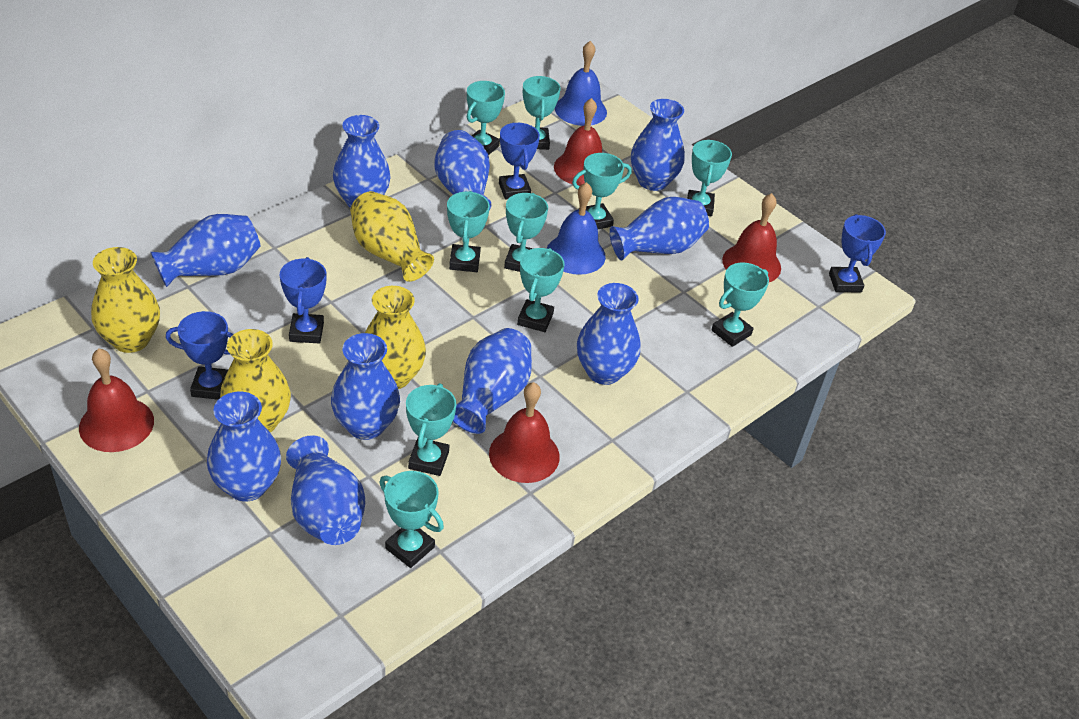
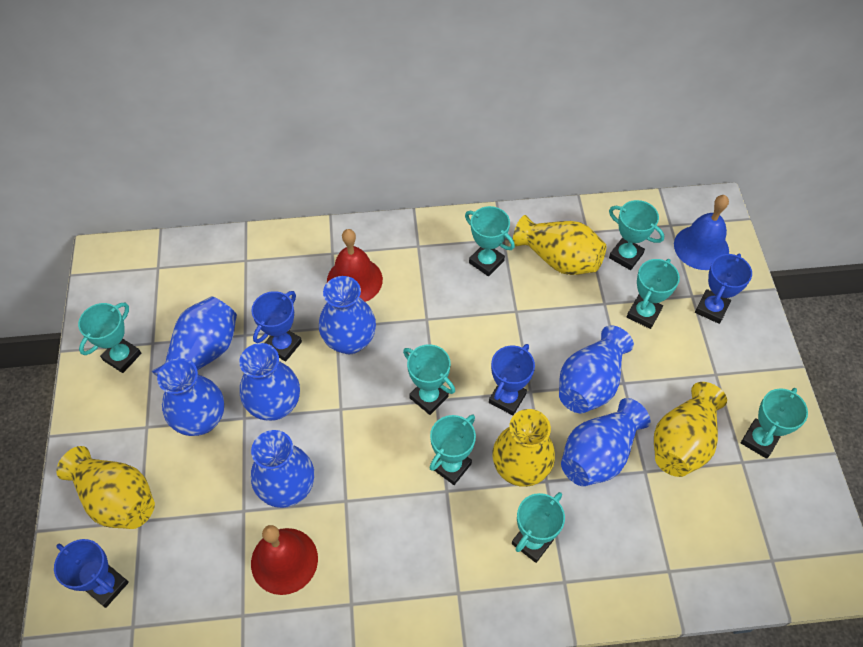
blue bell: [547,182,606,275] [555,41,607,126] = 2 -> [674,195,729,270] = 1
blue vase: [150,214,261,287] [207,392,281,501] [286,435,366,545] [331,333,400,440] [333,115,391,208] [434,130,491,210] [453,328,532,434] [577,283,641,385] [610,197,709,260] [631,99,685,191] = 10 -> [152,296,237,377] [157,358,224,436] [239,343,300,421] [251,430,314,508] [319,276,376,354] [559,326,634,414] [561,398,650,486] = 7
red bell: [79,349,154,452] [489,382,559,483] [554,98,602,186] [722,193,781,282] = 4 -> [251,525,318,595] [327,229,383,302] = 2
turquoise trophy: [379,471,444,568] [406,383,456,476] [447,191,490,272] [467,81,505,155] [504,193,548,272] [517,248,565,332] [523,76,561,150] [572,153,632,229] [687,140,732,216] [711,262,769,347] = 10 -> [78,303,141,373] [403,344,455,415] [430,415,476,485] [465,206,515,276] [512,492,565,563] [609,200,664,270] [627,259,680,329] [741,388,808,459] = 8

